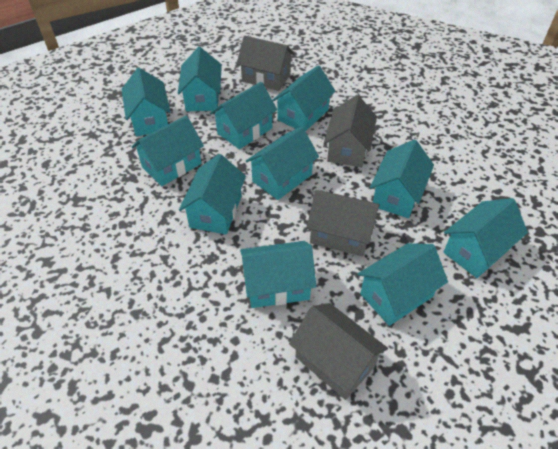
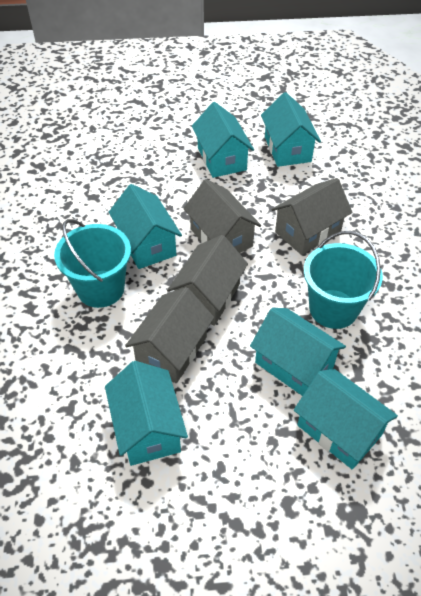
turquoise bucket: none = 0 -> [54,219,131,308] [304,231,383,329] = 2
turquoise house: [121,68,171,136] [131,116,204,186] [178,47,222,111] [179,154,246,235] [210,82,277,149] [240,241,316,308] [246,127,319,200] [272,65,335,132] [358,243,448,326] [370,139,434,218] [443,198,528,278] = 11 -> [105,361,188,466] [109,184,182,269] [192,102,254,178] [250,308,346,396] [261,92,321,167] [294,369,398,469] = 6

